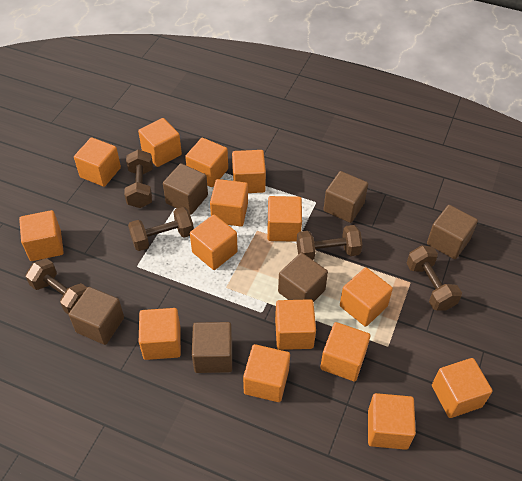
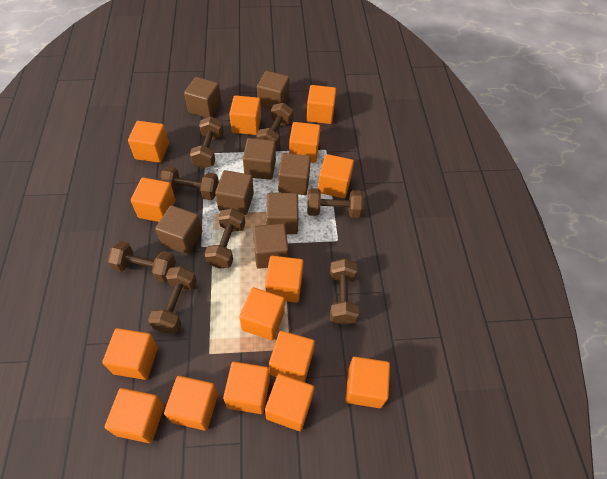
brown cube: [69,287,124,345] [163,163,208,215] [192,322,232,373] [278,253,328,302] [323,171,368,223] [427,205,478,259] = 6 -> [155,205,202,255] [184,77,221,118] [215,170,254,215] [243,138,276,180] [253,223,289,269] [257,71,289,109] [266,193,299,234] [278,153,311,195] = 8
brown dumbbell: [26,258,87,315] [124,149,153,208] [128,207,194,251] [297,225,363,260] [406,245,462,311] = 5 -> [108,241,176,282] [148,266,197,333] [160,166,219,200] [190,117,224,168] [205,208,245,269] [256,103,293,149] [307,188,364,218] [330,258,359,325] = 8

